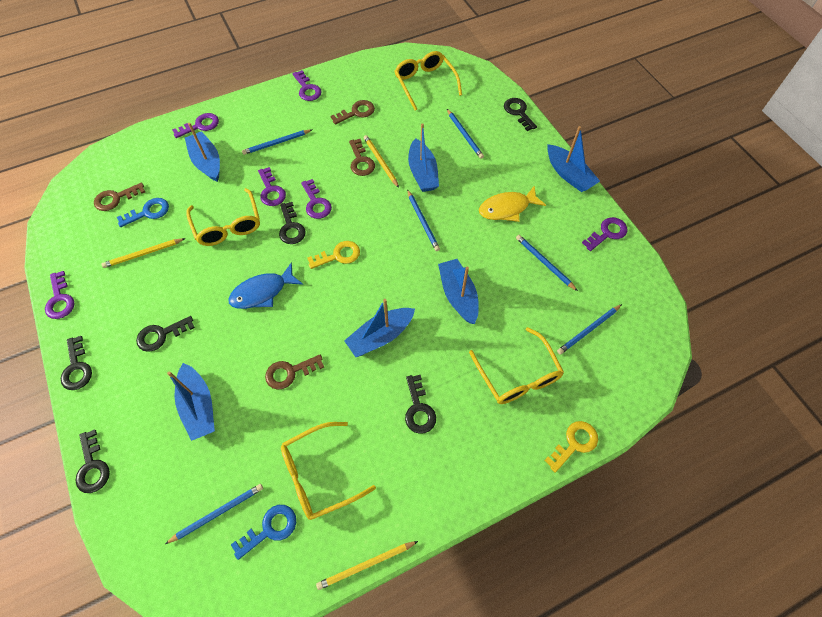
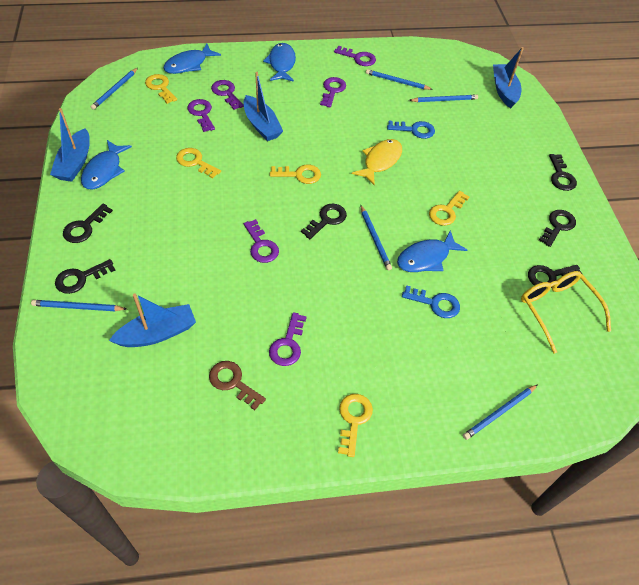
blue boat: [167,363,215,441] [185,123,220,182] [344,299,415,357] [408,123,439,192] [438,259,479,324] [547,126,600,192] = 6 -> [50,108,90,182] [109,294,196,347] [244,72,283,141] [493,47,524,109] = 4
blue fish: [228,262,303,309] = 1 -> [81,140,132,189] [163,44,221,74] [263,43,296,82] [397,231,467,272] = 4
brown key: [94,182,145,211] [265,354,324,390] [331,100,375,125] [349,139,375,176] = 4 -> [209,361,266,410] = 1
yellow glasses: [186,188,260,246] [281,422,376,520] [394,51,462,111] [469,327,564,404] = 4 -> [521,271,611,354] = 1
yellow key: [307,241,360,269] [544,421,598,473] = 2 -> [145,74,177,104] [176,148,221,179] [270,165,321,184] [338,394,373,457] [429,190,469,226] = 5
yellow pencil: [101,238,186,268] [316,541,418,590] [364,135,399,188] = 3 -> none = 0

